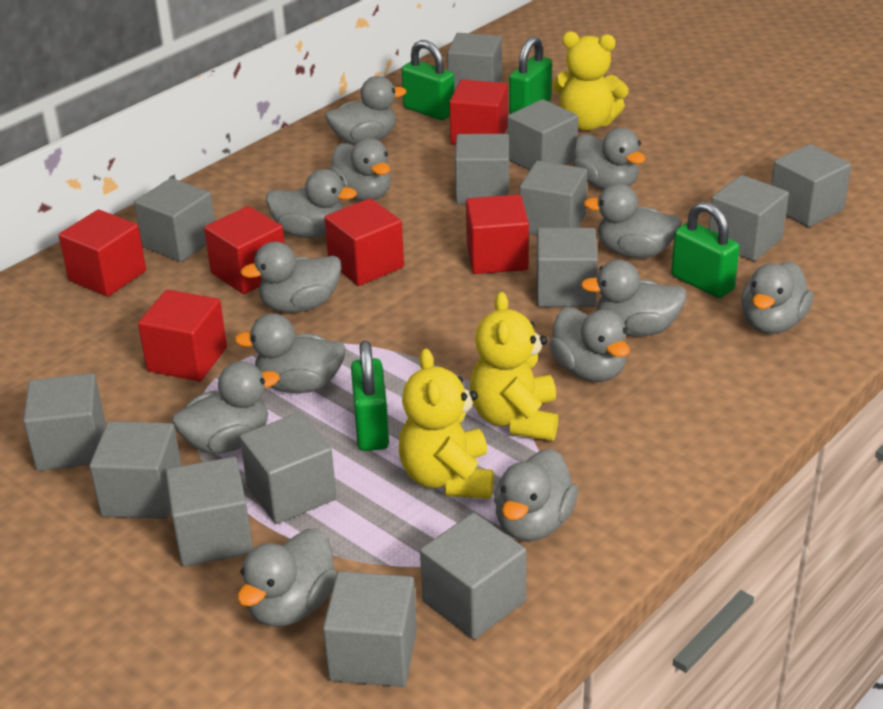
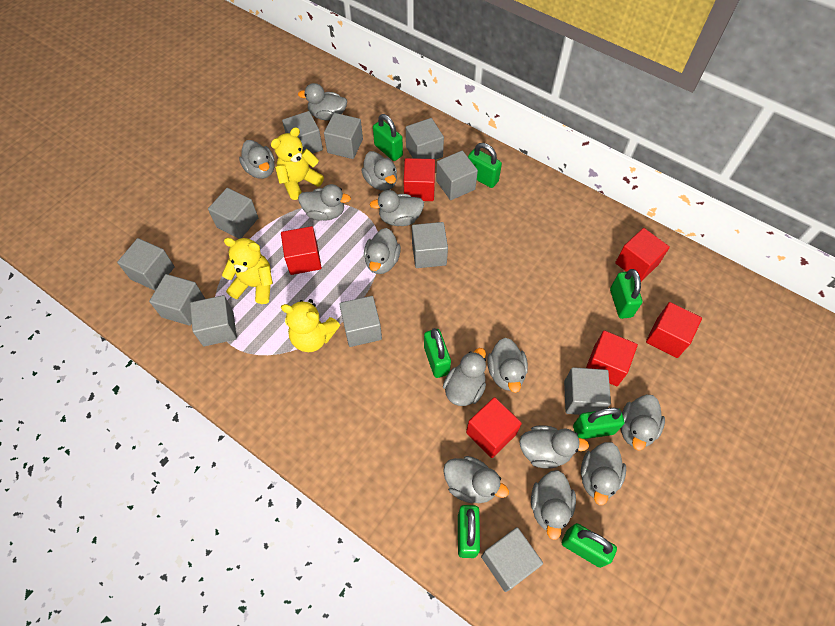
green padlock: [351,341,389,451] [402,40,454,120] [509,36,552,114] [671,202,740,298] = 4 -> [373,114,403,161] [424,328,451,378] [458,505,480,558] [468,143,502,188] [562,523,617,568] [573,408,624,439] [610,269,643,319] = 7
grey cube: [23,373,106,471] [89,421,182,519] [134,178,215,262] [165,457,253,567] [240,412,336,524] [323,571,417,687] [420,513,526,640] [447,33,502,91] [455,134,509,205] [507,99,578,170] [520,161,587,235] [537,228,598,307] [709,175,789,261] [771,144,851,227] = 14 -> [117,238,175,291] [149,274,205,326] [190,295,237,347] [208,188,258,239] [282,111,323,154] [324,113,363,159] [339,296,382,347] [406,118,444,160] [412,222,448,268] [436,151,478,200] [481,527,543,592] [564,367,611,415] = 12

